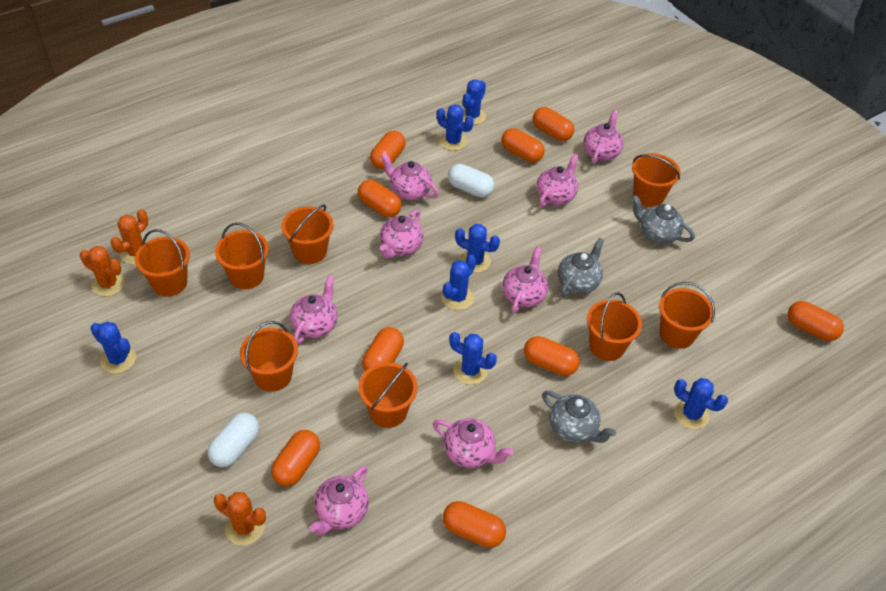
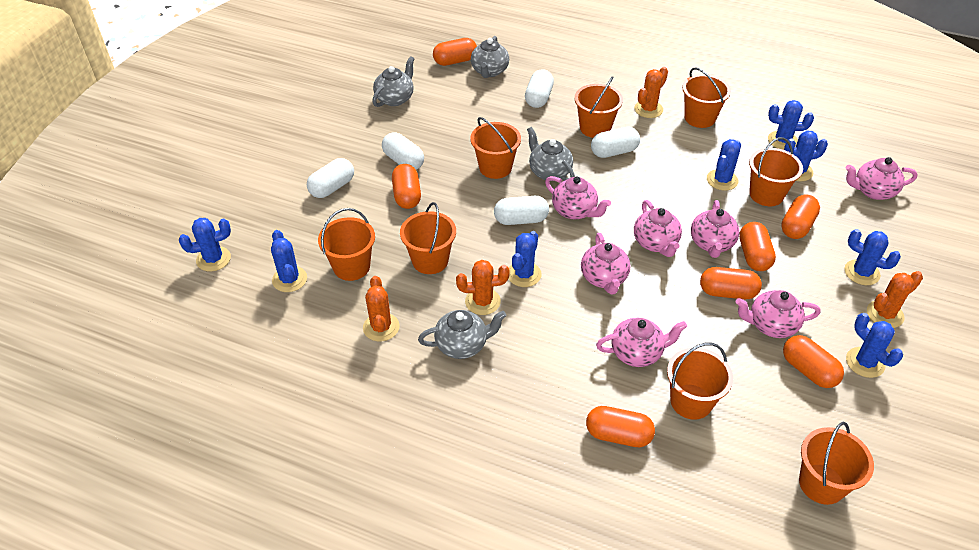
blue cactus: [91,322,136,373] [437,104,474,151] [442,255,476,310] [449,332,497,385] [455,224,500,273] [463,79,486,125] [674,378,728,429] = 7 -> [179,218,231,272] [271,230,307,292] [509,231,542,287] [707,139,741,191] [768,100,814,150] [784,130,828,181] [845,229,901,285] [846,313,903,378] = 8
grey teapot: [542,391,616,443] [558,238,604,297] [632,195,695,244] = 3 -> [372,56,414,107] [418,310,506,359] [471,36,509,78] [527,127,575,181] = 4
orange cactus: [80,246,125,297] [110,209,148,265] [214,492,266,546] = 3 -> [363,276,400,341] [456,260,510,315] [634,67,668,118] [867,271,923,328] = 4
orange capsule: [271,430,320,487] [358,180,402,217] [362,327,404,372] [370,131,406,169] [443,501,506,548] [501,128,545,163] [524,336,580,376] [533,107,574,141] [788,301,844,341] = 9 -> [392,164,421,209] [433,38,477,66] [586,406,655,447] [700,267,762,299] [739,222,776,271] [781,195,820,239] [783,335,844,388] = 7
pink teapot: [290,276,337,344] [309,466,369,536] [380,210,424,259] [381,153,439,200] [433,418,513,468] [502,247,548,314] [536,154,579,207] [583,110,623,164] = 8 -> [545,176,611,219] [581,233,631,295] [596,318,687,367] [634,200,682,257] [691,200,740,258] [735,290,821,338] [846,157,918,200] = 7
white capsule: [207,413,259,467] [448,164,494,198] = 2 -> [307,158,354,198] [382,133,424,170] [494,196,549,225] [525,69,554,108] [591,127,640,158] = 5

